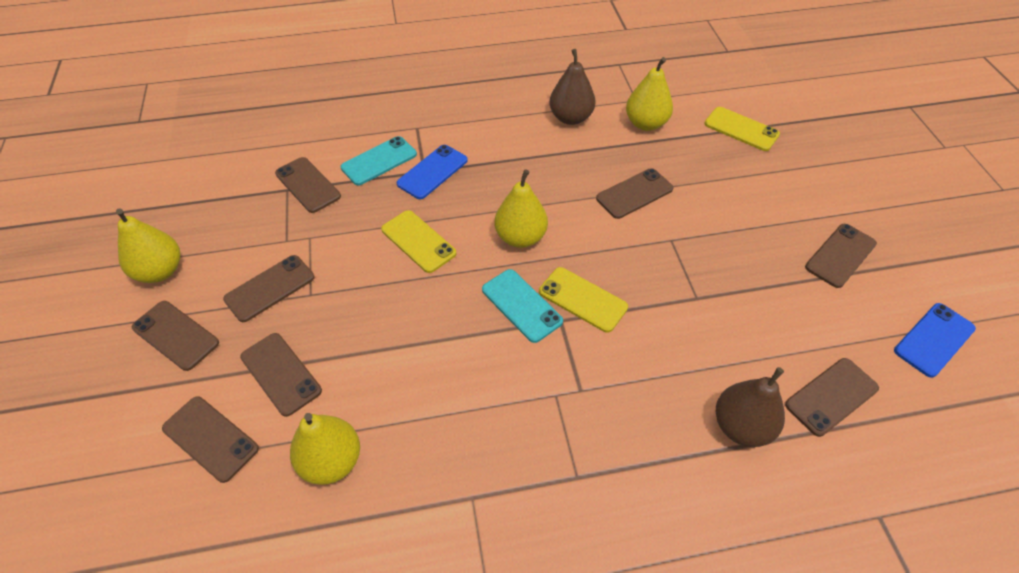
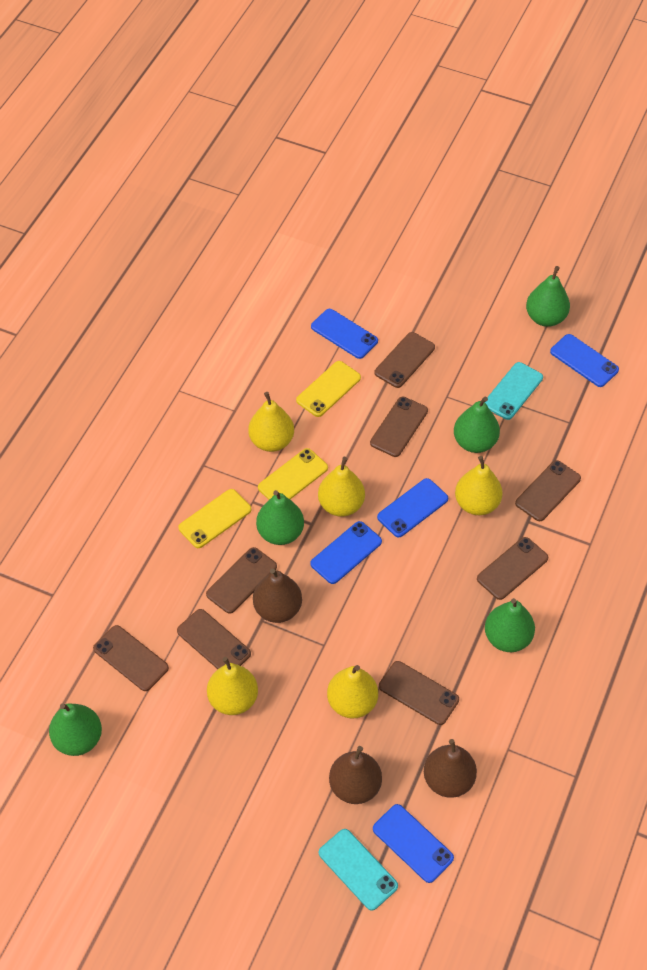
blue phone: [396,145,468,199] [894,303,976,378] = 2 -> [310,521,382,584] [311,309,378,359] [373,804,454,883] [377,478,448,538] [550,334,619,387] = 5
brown pear: [550,49,595,125] [716,367,785,447] = 2 -> [253,569,302,623] [329,746,382,804] [424,739,477,798] = 3
green pear: none = 0 -> [49,703,102,756] [256,490,304,545] [454,397,500,453] [485,598,535,652] [526,266,570,327] = 5
yellow pear: [116,208,180,283] [290,413,360,485] [495,169,548,248] [626,57,673,131] = 4 -> [207,657,258,715] [248,392,294,452] [318,457,365,517] [327,665,378,719] [455,456,503,515] = 5

